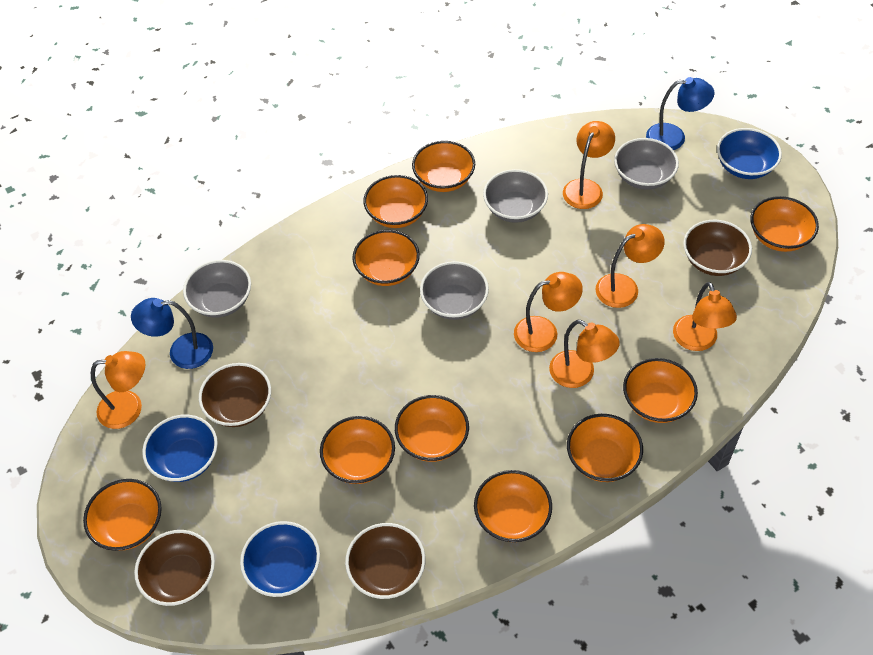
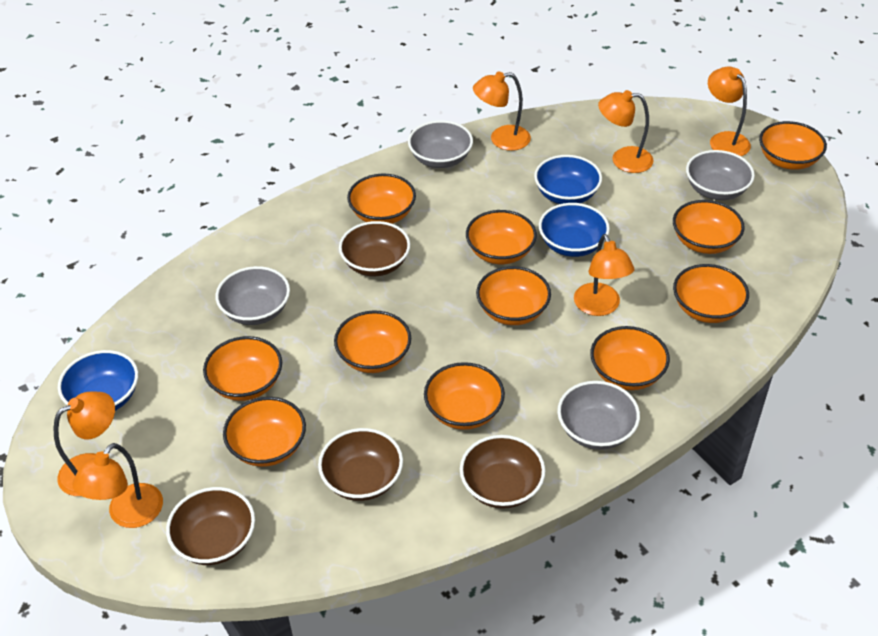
blue lamp: [131,298,213,369] [646,77,714,150] = 2 -> none = 0
orange bowl: [83,479,162,551] [320,416,395,484] [352,230,420,286] [364,175,428,228] [395,395,469,462] [412,141,475,192] [474,470,552,542] [567,414,643,482] [623,358,698,423] [750,196,819,252] = 10 -> [203,336,282,401] [223,397,306,467] [334,311,411,373] [347,174,416,224] [424,362,505,430] [466,210,537,264] [476,266,551,325] [590,326,670,390] [673,200,745,254] [673,264,749,323] [759,121,827,170] = 11

